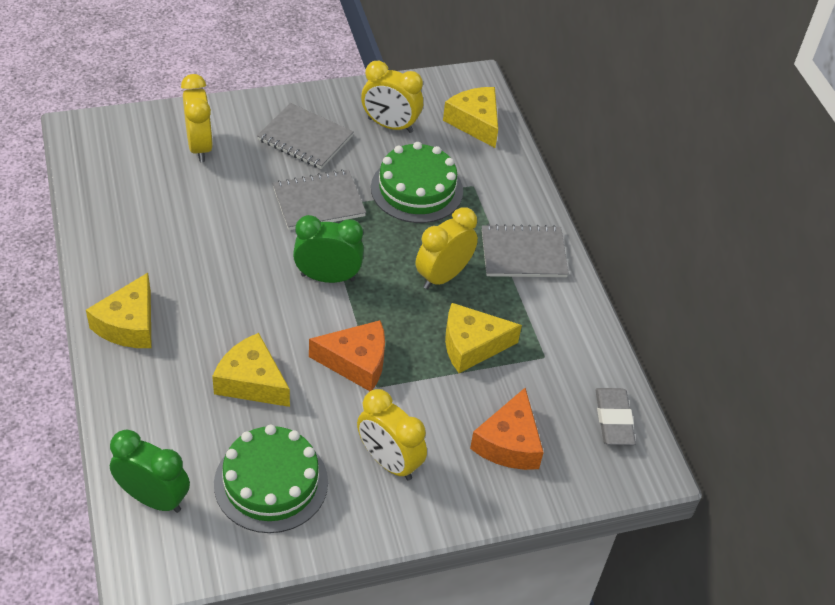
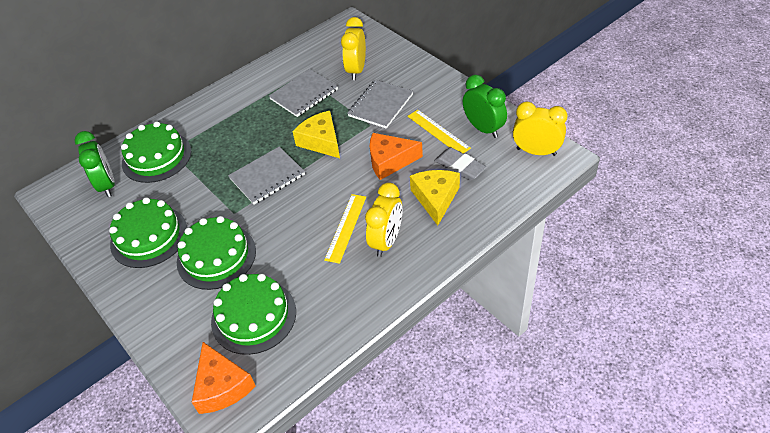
green cake: [214,425,328,533] [371,142,463,223] = 2 -> [109,197,187,268] [121,121,192,183] [177,216,256,290] [211,274,296,355] = 4
yellow cheese: [86,273,151,348] [212,333,290,407] [443,87,498,148] [445,303,522,373] = 4 -> [293,111,340,158] [410,170,460,226] = 2
yellow clock: [181,74,213,162] [357,389,427,481] [361,61,423,133] [416,207,478,289] = 4 -> [341,17,366,80] [365,182,402,257] [513,102,567,156] = 3
yellow ruler: none = 0 -> [324,194,366,264] [408,110,471,154] = 2

